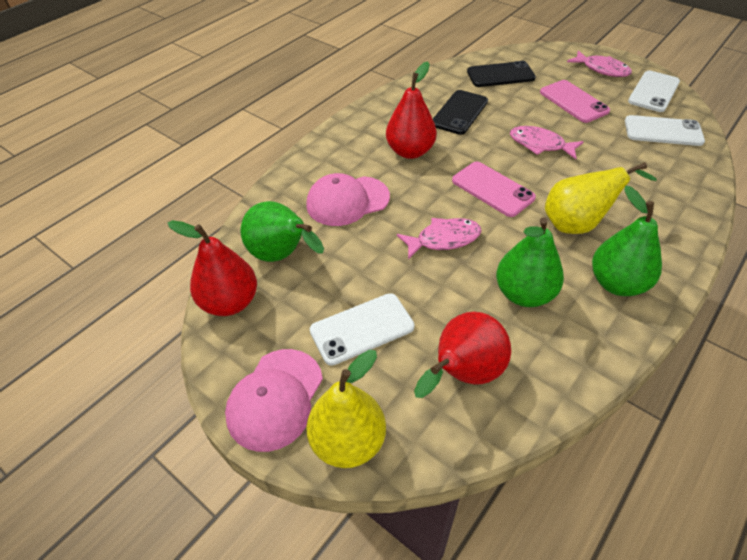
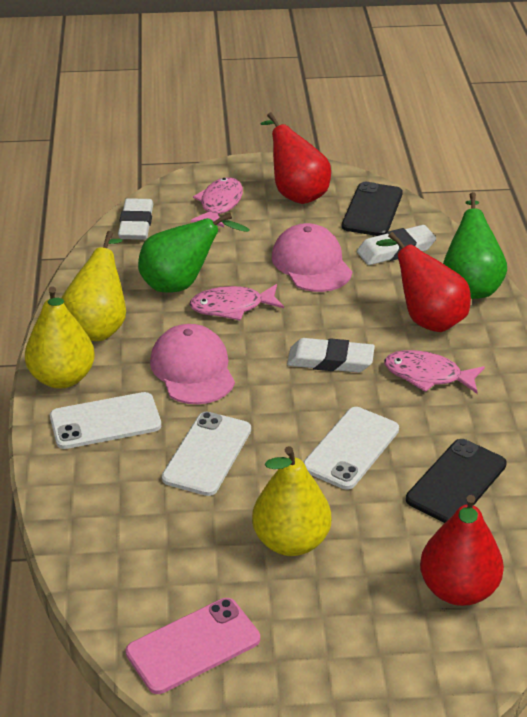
green pear: [240,201,324,262] [496,217,564,307] [592,186,662,296] = 3 -> [138,213,250,293] [443,192,507,299] = 2
pink phone: [452,162,536,217] [540,80,610,123] = 2 -> [126,598,260,694] = 1
white eraser: none = 0 -> [118,198,153,240] [287,338,375,373] [357,225,436,265] = 3
yellow pear: [306,350,386,468] [545,162,657,234] = 2 -> [25,286,95,388] [62,231,126,341] [252,446,331,556] = 3

